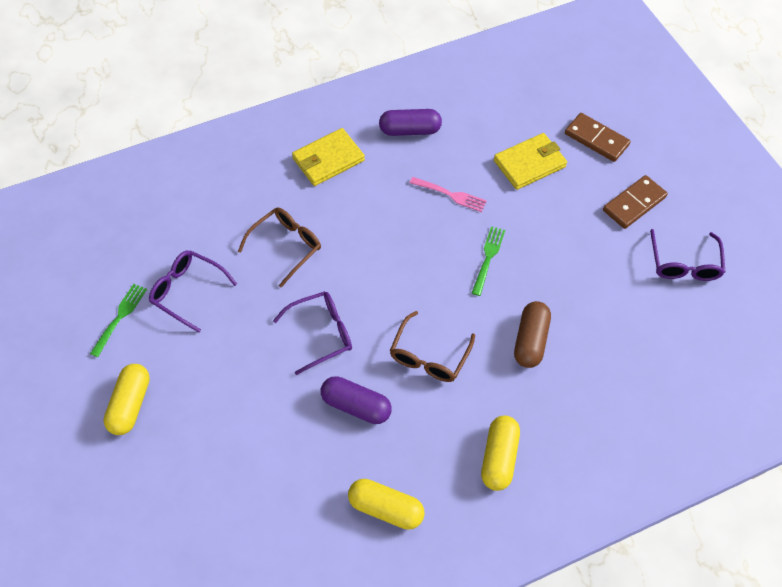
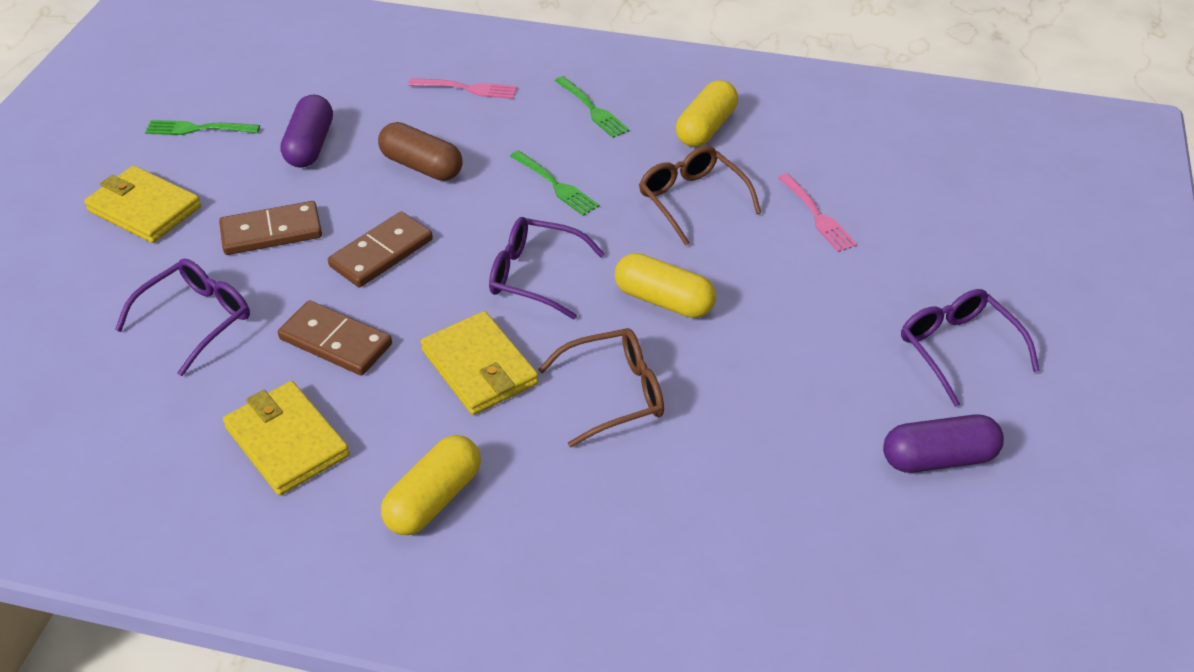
brown domino: [565,113,631,162] [603,175,668,229] = 2 -> [219,201,322,255] [278,300,392,376] [328,212,433,287] = 3
green fork: [90,284,147,357] [472,226,505,296] = 2 -> [145,120,260,135] [510,150,599,216] [555,76,630,138] = 3
pink fork: [410,177,487,212] = 1 -> [408,78,517,99] [778,173,857,252] = 2
yellow wallet: [292,128,365,186] [494,133,567,190] = 2 -> [84,166,201,243] [223,381,350,496] [421,311,538,415] = 3

